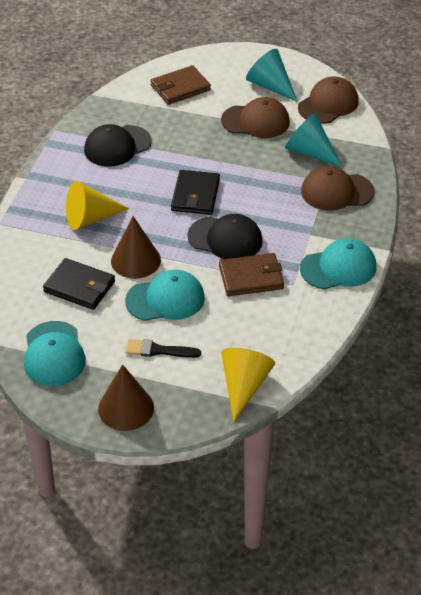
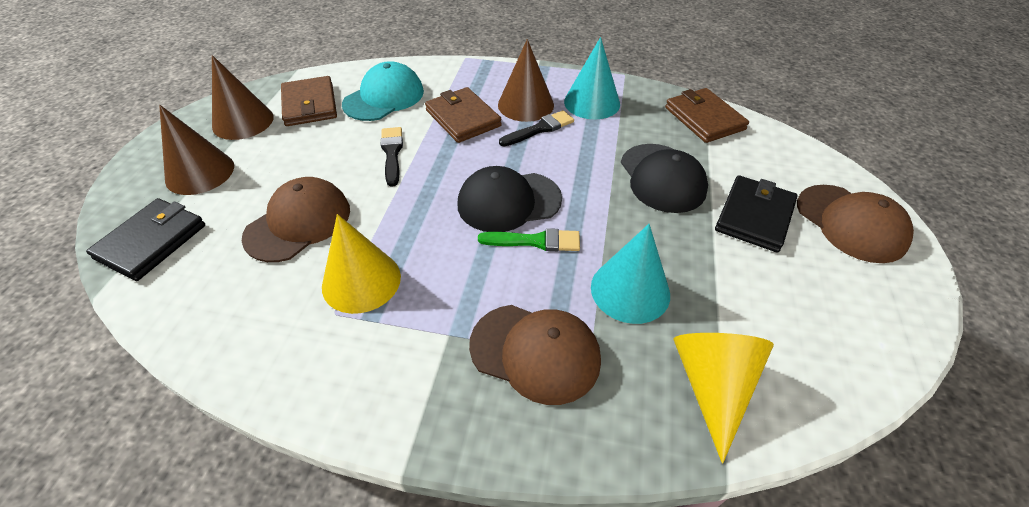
black brush: [126,339,201,358] = 1 -> [381,127,403,187] [499,110,574,146] = 2
brown cone: [98,364,154,431] [111,216,161,279] = 2 -> [159,105,234,195] [212,55,274,140] [498,39,554,122] = 3
brown wallet: [150,65,211,105] [219,253,284,296] = 2 -> [281,76,337,126] [425,87,502,143] [665,88,749,143] = 3
green brush: none = 0 -> [478,228,580,251] = 1
turquoise cap: [24,321,86,386] [125,269,205,321] [300,238,376,289] = 3 -> [342,61,424,121] = 1

